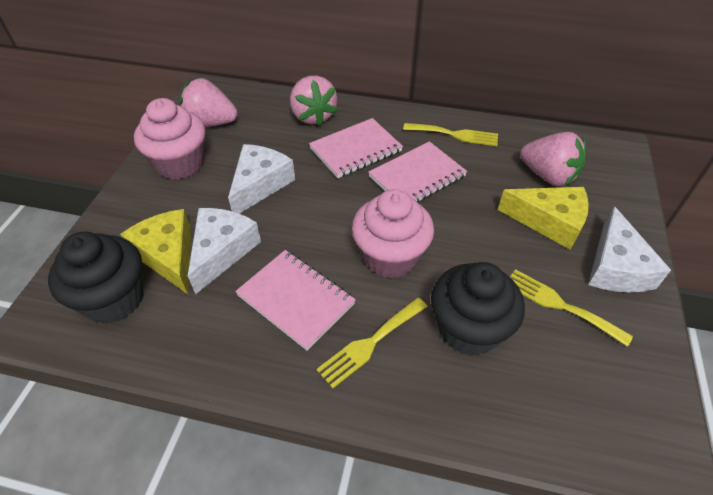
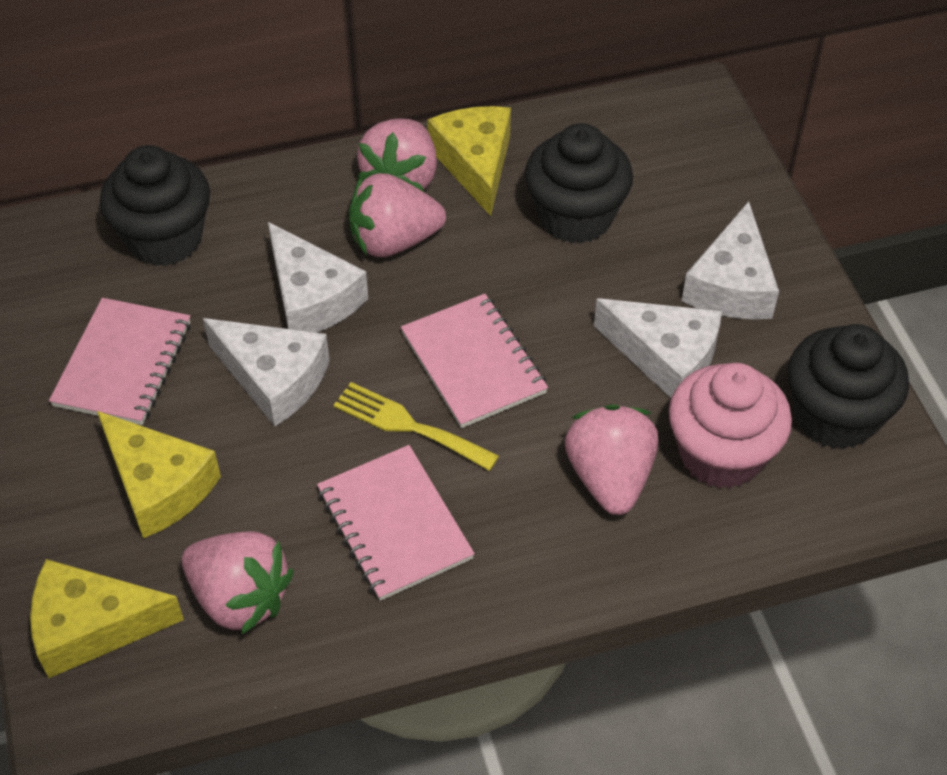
black cupcake: [48,232,144,324] [431,262,525,356] = 2 -> [100,145,210,266] [525,123,633,244] [788,324,909,449] = 3
pink cupcake: [134,98,206,180] [352,189,434,278] = 2 -> [669,363,792,489] = 1
pink strawberry: [179,78,238,127] [290,76,338,126] [520,132,586,186] = 3 -> [182,531,294,634] [349,173,446,257] [357,119,437,192] [565,405,659,515] = 4
white cheese: [188,208,261,294] [228,144,295,214] [588,206,671,292] = 3 -> [203,318,330,426] [268,222,368,333] [594,298,722,398] [682,201,779,319] = 4
yellow cheese: [120,209,191,294] [498,187,589,249] = 2 -> [30,559,184,678] [97,411,221,538] [427,106,511,216] = 3
yellow fork: [316,298,428,389] [403,123,498,146] [510,269,633,347] = 3 -> [334,382,499,471] = 1

